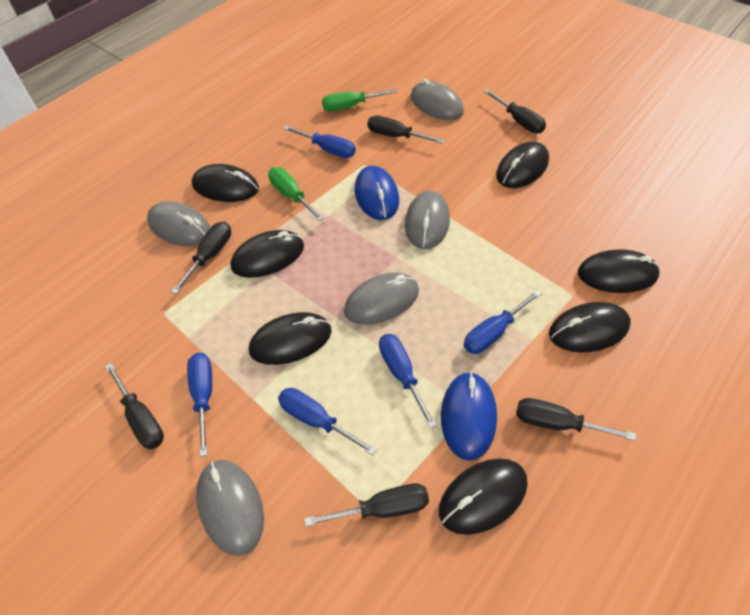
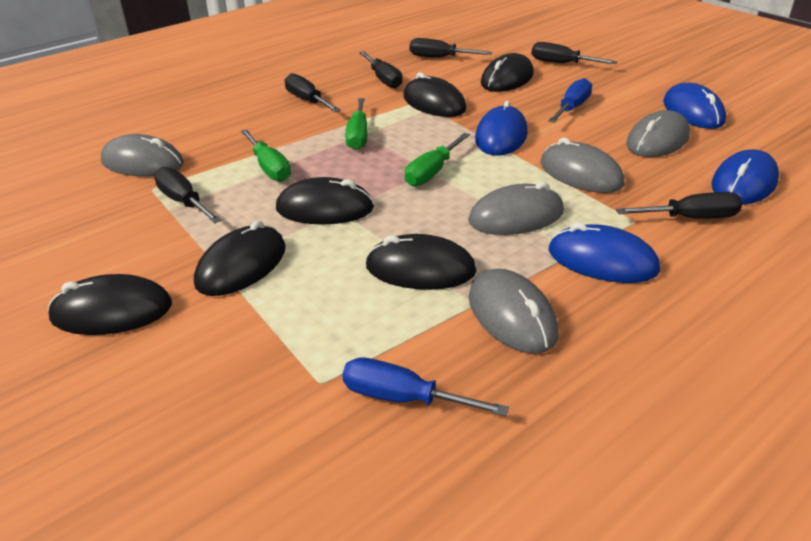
black mouse: [192,164,259,202] [231,230,304,278] [249,312,332,365] [439,459,528,535] [496,142,549,188] [549,302,631,352] [578,249,660,293] = 7 -> [48,274,172,335] [194,221,286,296] [276,177,374,225] [365,234,477,290] [403,72,467,117] [481,53,534,92] = 6
blue mouse: [355,166,399,220] [441,372,497,461] = 2 -> [475,100,528,156] [549,223,660,283] [663,83,726,129] [711,150,779,205] = 4
blue screwdriver: [187,353,212,457] [278,388,377,456] [283,126,356,158] [379,334,437,428] [464,290,542,354] = 5 -> [342,357,509,416] [548,78,592,123] = 2
green screwdriver: [268,167,324,221] [322,89,397,111] = 2 -> [240,129,291,182] [345,98,368,150] [405,133,470,186] = 3

